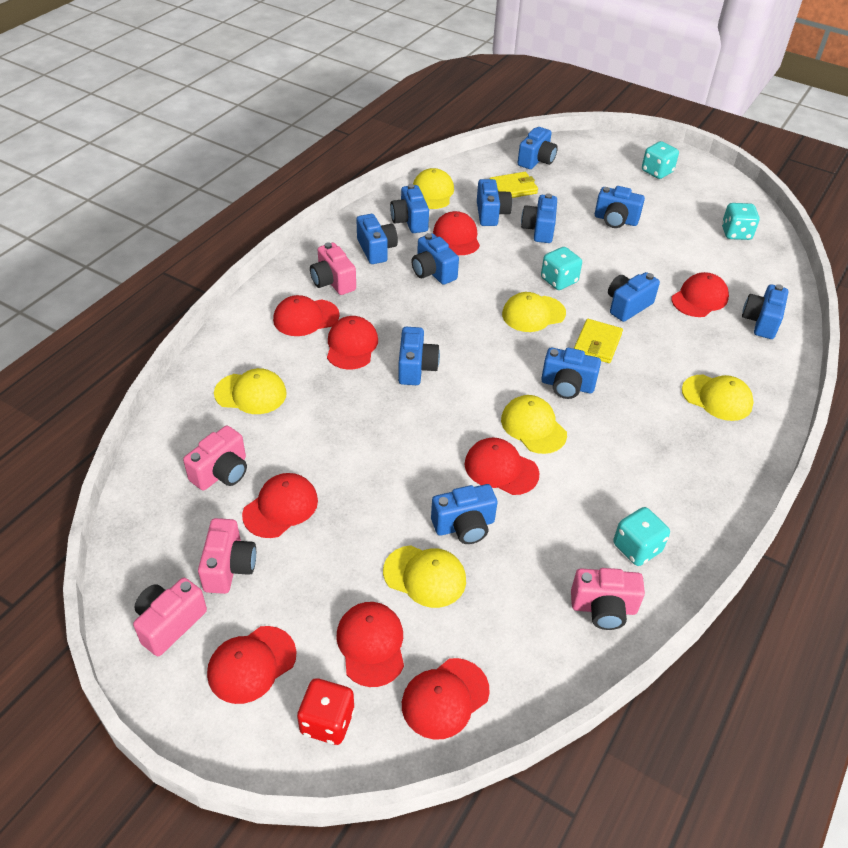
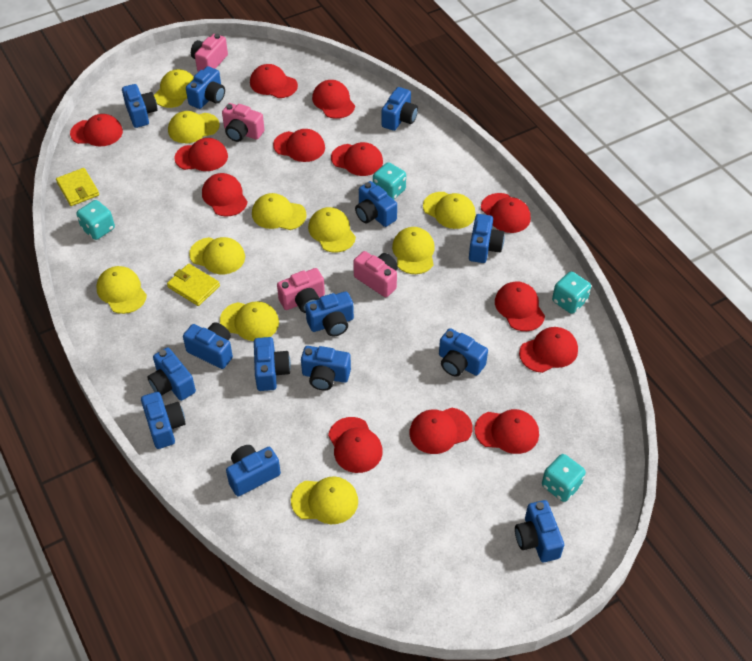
blue camera: [357,214,398,264] [390,184,429,233] [398,327,440,385] [411,233,459,285] [431,484,497,544] [477,179,512,226] [518,127,558,169] [521,193,557,243] [541,348,601,399] [595,186,645,228] [608,272,660,322] [742,284,788,339] = 12 -> [122,84,158,128] [141,392,186,449] [147,347,196,401] [183,322,233,369] [186,66,225,109] [226,445,281,496] [254,337,291,391] [301,346,351,391] [305,291,354,337] [355,181,397,227] [381,87,418,131] [439,328,488,377] [469,214,505,263] [515,500,564,562] = 14
pink camera: [133,578,207,656] [183,425,247,491] [198,518,256,594] [310,242,356,295] [571,568,645,630] = 5 -> [191,34,228,72] [222,103,265,142] [277,268,325,313] [353,251,398,297] = 4
red cap: [207,626,296,704] [242,473,318,538] [273,295,340,336] [327,316,378,369] [337,602,404,687] [402,658,490,739] [433,211,480,255] [465,438,539,495] [672,272,729,317] = 9 -> [70,114,123,146] [174,138,228,171] [202,173,248,217] [250,64,298,98] [273,129,325,162] [312,80,355,119] [328,417,383,473] [331,142,383,176] [409,408,473,454] [474,409,539,454] [481,193,531,233] [495,282,545,331] [519,327,578,373] = 13
red dice: [297,678,355,745] = 1 -> none = 0
yellow cap: [214,368,287,414] [383,545,466,608] [413,168,454,209] [501,395,567,454] [502,292,566,332] [682,375,754,421] = 6 -> [96,266,147,314] [154,69,194,108] [168,111,220,143] [189,237,245,274] [220,301,279,341] [252,193,307,230] [291,476,358,524] [308,207,356,253] [392,227,435,274] [423,192,476,229] = 10

